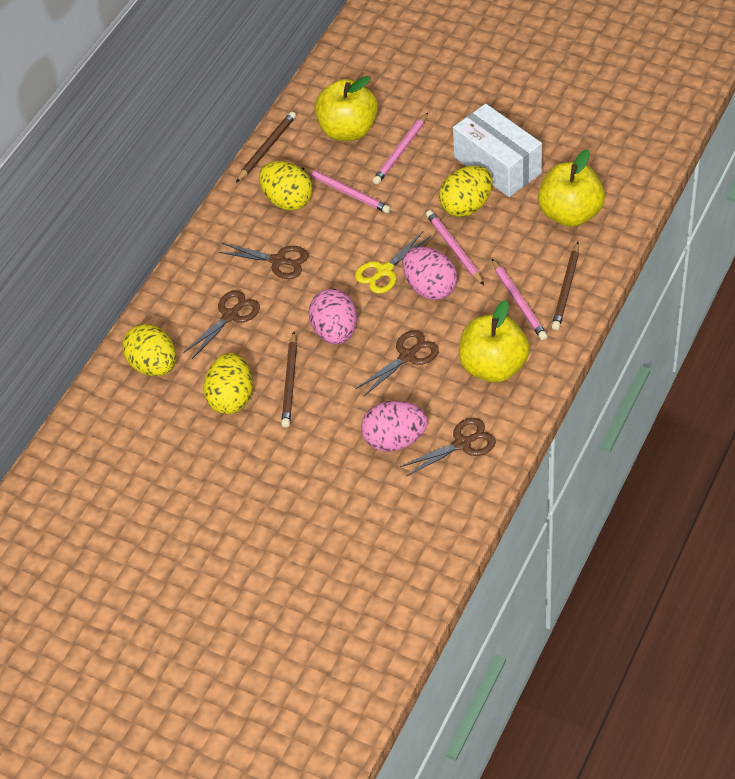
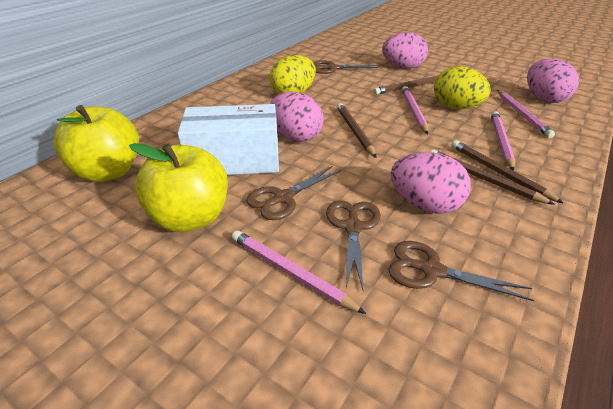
brown pencil: [236,112,296,183] [281,332,297,428] [552,242,579,330] = 3 -> [337,103,377,158] [373,75,439,95] [430,149,555,205] [451,140,564,204] = 4
pink egg: [309,289,357,344] [361,401,428,451] [403,247,457,300] = 3 -> [270,92,324,142] [382,32,428,69] [391,152,471,214] [527,59,579,103] = 4
yellow apple: [314,76,378,141] [459,300,530,383] [538,150,605,227] = 3 -> [53,105,139,182] [129,143,228,232] = 2
yellow egg: [122,324,176,376] [204,353,253,414] [259,161,313,210] [439,165,493,217] = 4 -> [270,55,316,94] [434,66,491,109] = 2
yellow scissors: [355,232,431,294] = 1 -> none = 0

